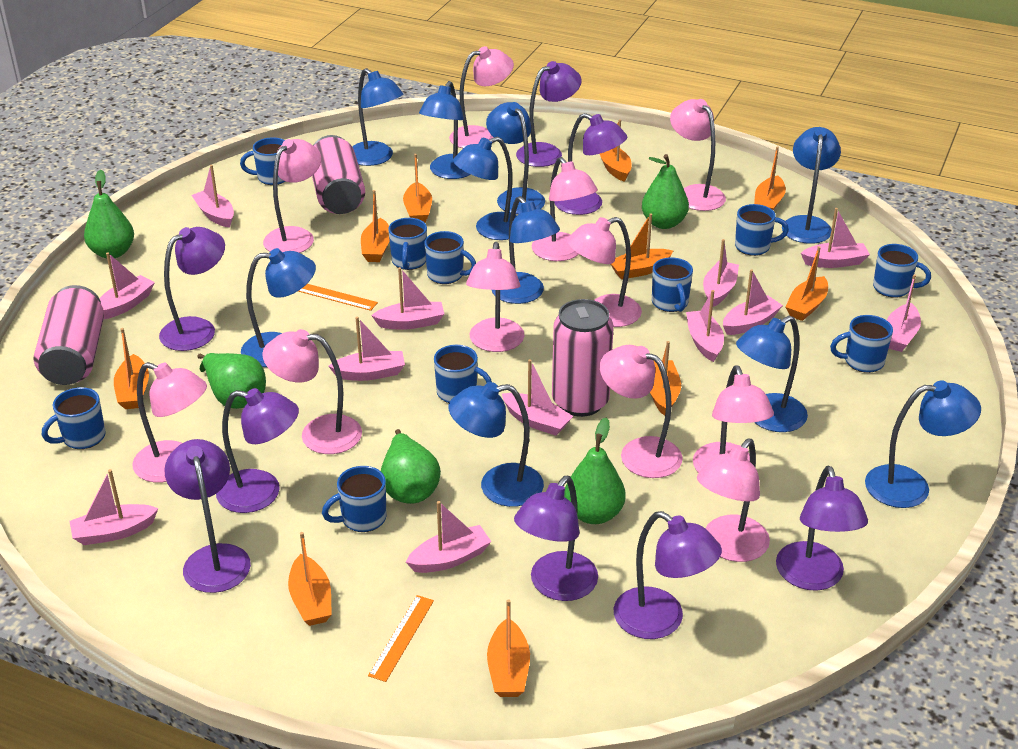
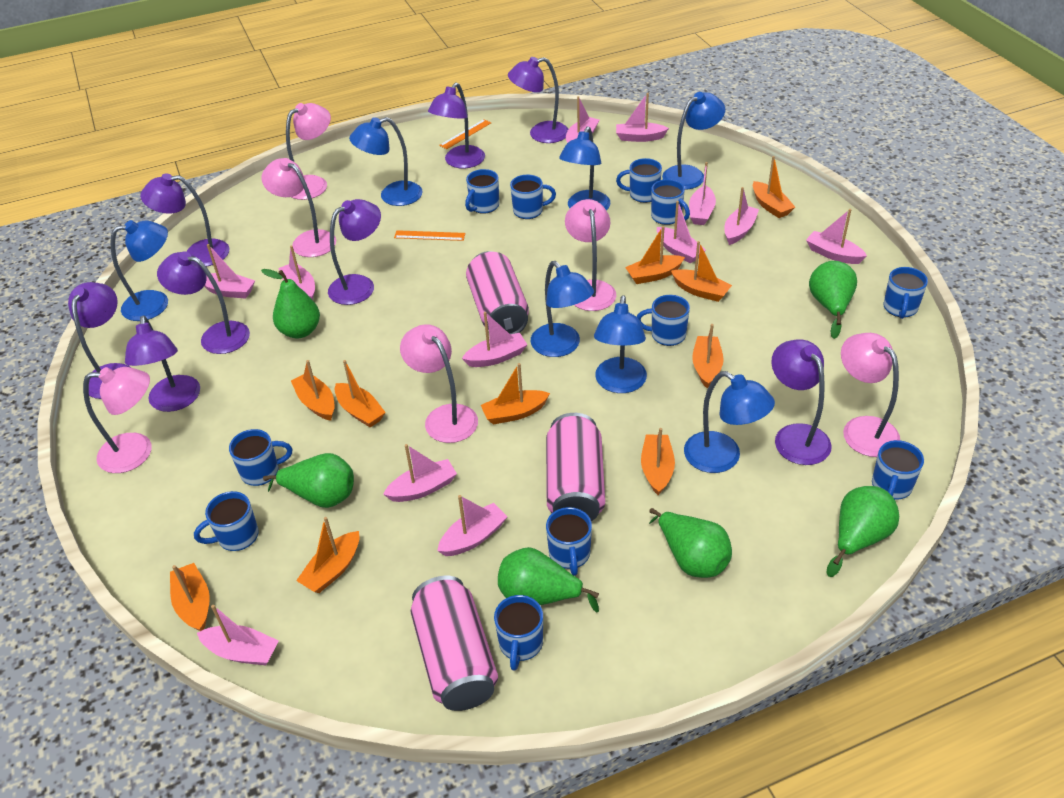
blue lamp: [241,248,316,367] [353,68,403,166] [419,81,471,179] [448,382,544,507] [453,137,517,240] [486,102,545,214] [492,196,560,304] [736,316,808,432] [782,127,841,244] [865,380,981,508] = 10 -> [110,220,168,321] [349,117,423,206] [531,261,594,357] [559,127,611,211] [594,295,647,393] [662,92,725,190] [684,371,775,473] = 7
blue mug: [42,387,106,449] [240,137,286,185] [322,466,387,532] [388,218,427,270] [424,231,476,284] [434,345,492,403] [652,257,693,312] [735,204,789,256] [830,315,893,373] [873,244,931,298] = 10 -> [194,491,259,551] [229,429,292,486] [465,169,499,214] [494,595,543,671] [510,175,556,219] [546,507,592,576] [616,158,662,203] [637,295,690,346] [651,179,690,225] [872,440,924,500] [883,267,928,319] = 11
green pear: [84,170,134,258] [197,353,266,409] [381,429,441,504] [564,418,626,524] [642,154,689,229] = 5 -> [261,269,320,338] [263,453,354,508] [498,547,599,613] [649,508,732,578] [809,261,857,339] [826,486,899,577] = 6
pink lamp: [132,362,207,482] [262,329,362,454] [263,139,321,253] [449,46,514,148] [466,242,524,352] [532,157,598,261] [567,217,642,327] [600,345,682,478] [670,99,726,211] [693,365,774,473] [697,439,770,562] = 11 -> [83,367,152,473] [261,158,336,257] [286,103,331,200] [400,324,478,443] [565,199,616,311] [841,333,900,457] = 6

